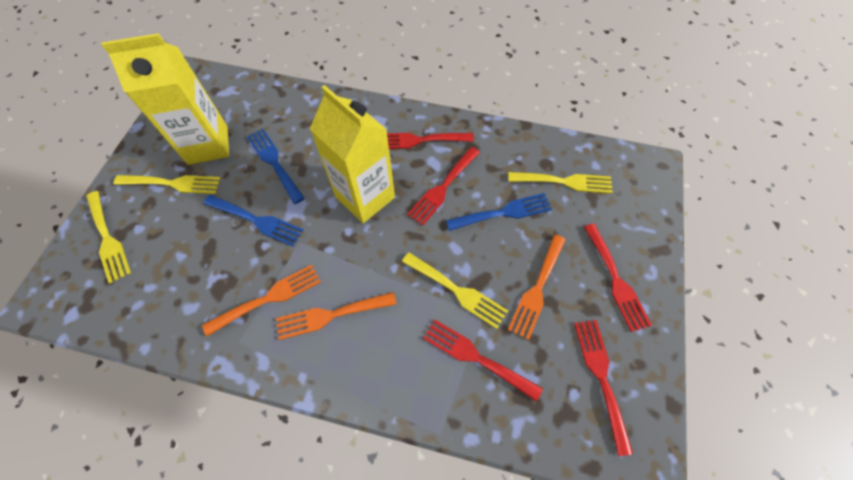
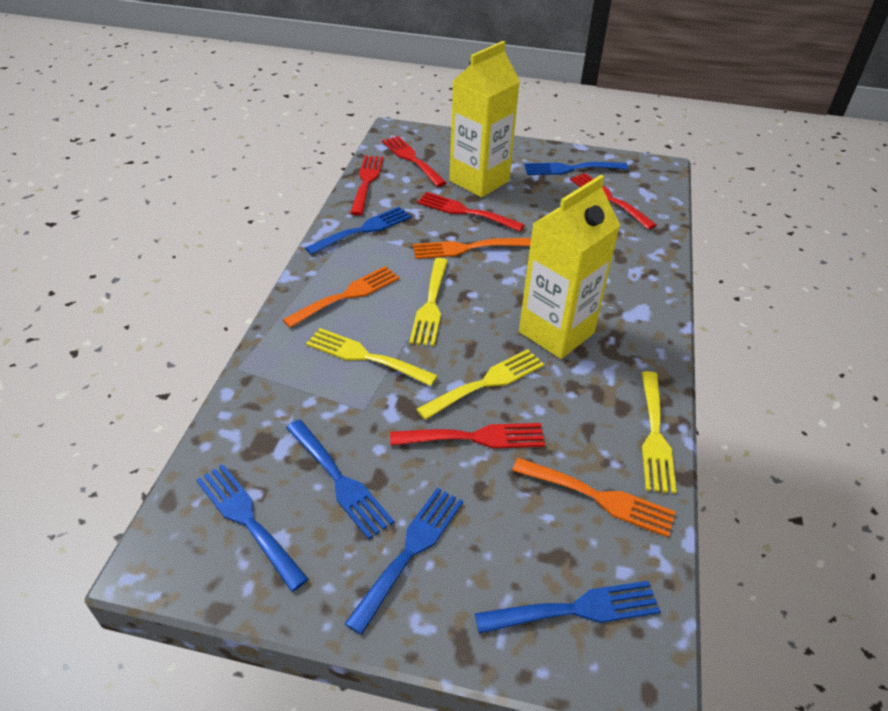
blue fork: [203,195,303,246] [247,129,305,204] [446,193,552,231] = 3 -> [196,464,309,592] [286,419,395,540] [305,207,411,255] [345,488,463,635] [475,581,661,634] [524,162,628,175] = 6

